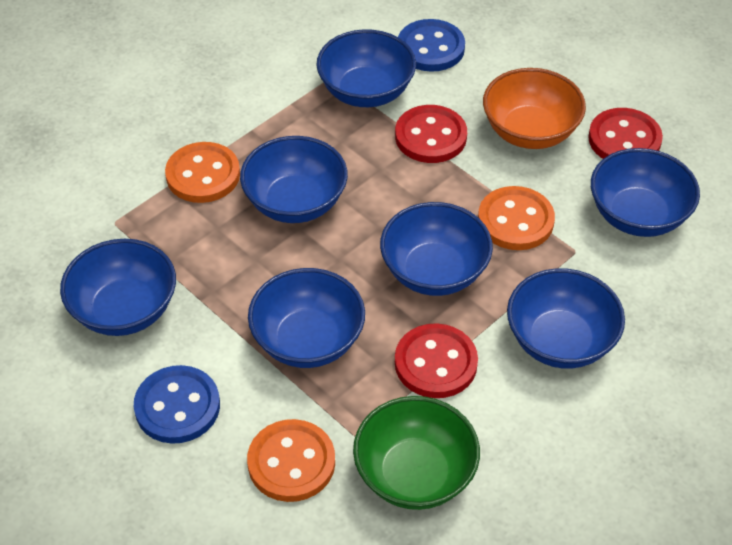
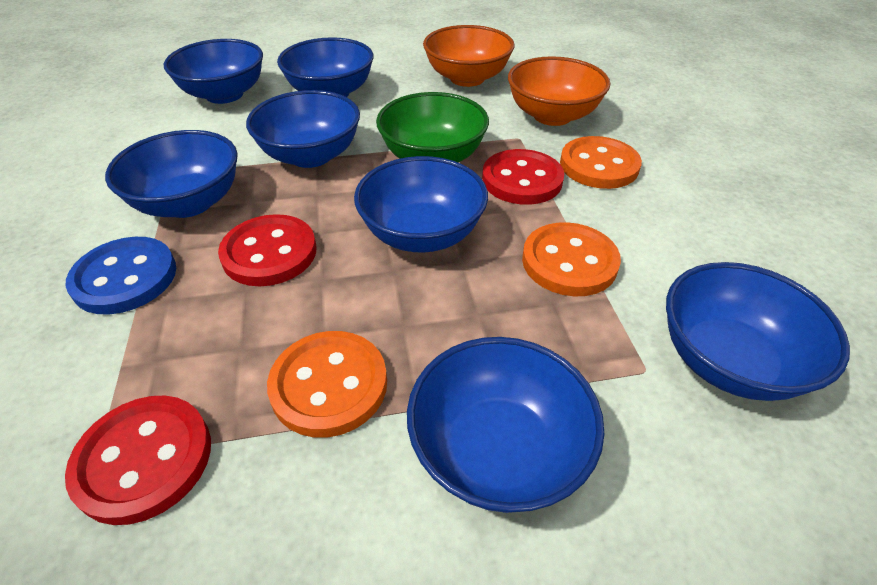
blue button: [134,365,220,444] [398,19,465,72] = 2 -> [65,237,176,315] = 1
orange bowl: [483,68,586,149] = 1 -> [423,25,514,87] [508,56,610,126] = 2

